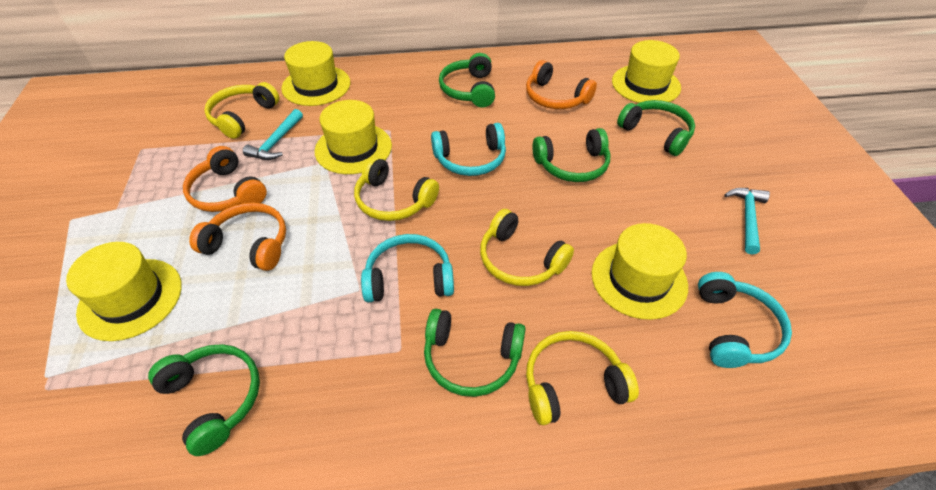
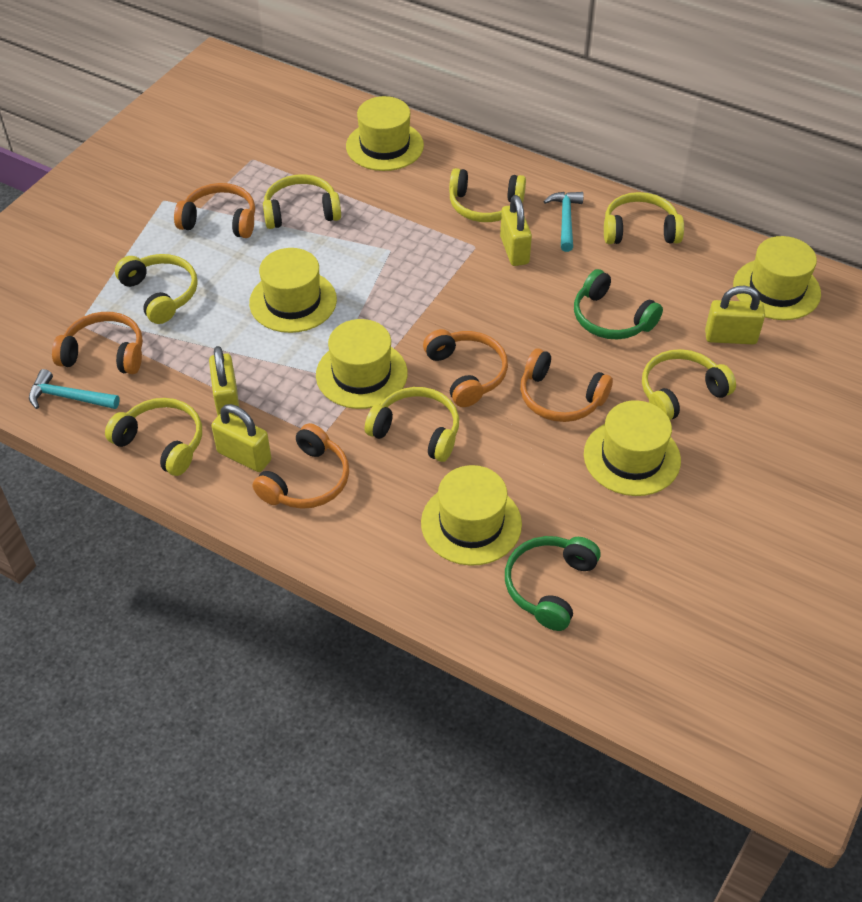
green headphones: [148,344,260,456] [424,309,526,397] [439,53,495,108] [532,128,610,182] [617,100,695,156] = 5 -> [505,536,601,631] [574,269,663,340] = 2
orange headphones: [183,146,267,212] [189,203,286,271] [526,60,597,109] = 3 -> [52,312,143,374] [174,183,255,238] [253,423,349,509] [423,329,508,407] [520,348,613,422] = 5
turquoise headphones: [361,234,454,302] [431,123,506,176] [698,272,792,368] = 3 -> none = 0
yellow hat: [66,242,182,341] [281,41,350,106] [315,100,392,174] [591,223,688,320] [612,40,681,103] = 5 -> [249,248,337,333] [316,319,408,409] [346,96,424,171] [421,465,522,566] [584,400,681,496] [733,236,821,320] = 6
yellow headphones: [204,82,279,139] [354,157,439,221] [480,209,574,286] [526,331,639,425] = 4 -> [105,398,202,476] [115,254,198,324] [263,174,341,229] [365,387,459,462] [449,168,526,222] [604,192,684,244] [642,349,736,420] = 7
yellow padlock: none = 0 -> [209,346,239,418] [211,404,271,472] [500,195,532,266] [705,286,765,344] = 4

